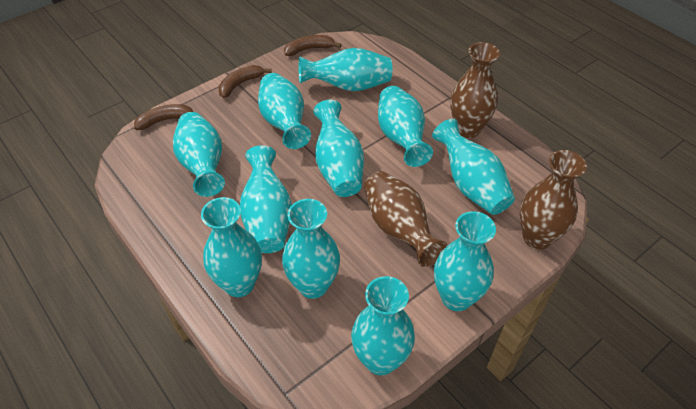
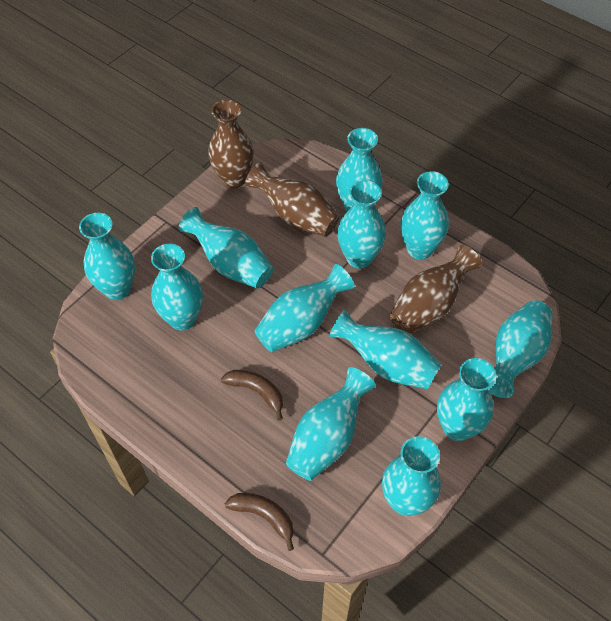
brown banana: [134,104,193,130] [218,65,272,98] [284,35,341,56] = 3 -> [221,370,283,420] [225,493,294,551] = 2
turquoise vase: [173,112,225,197] [201,197,262,297] [240,145,292,253] [258,73,311,149] [282,199,340,299] [299,48,392,91] [313,100,364,197] [351,276,415,375] [378,86,433,167] [432,119,515,215] [434,211,496,311] = 11 -> [79,213,135,300] [151,244,203,331] [178,207,274,289] [254,264,355,352] [286,367,376,481] [329,309,441,389] [336,128,383,212] [337,180,386,269] [382,436,441,516] [401,171,449,260] [437,358,496,441] [488,300,553,398] = 12

